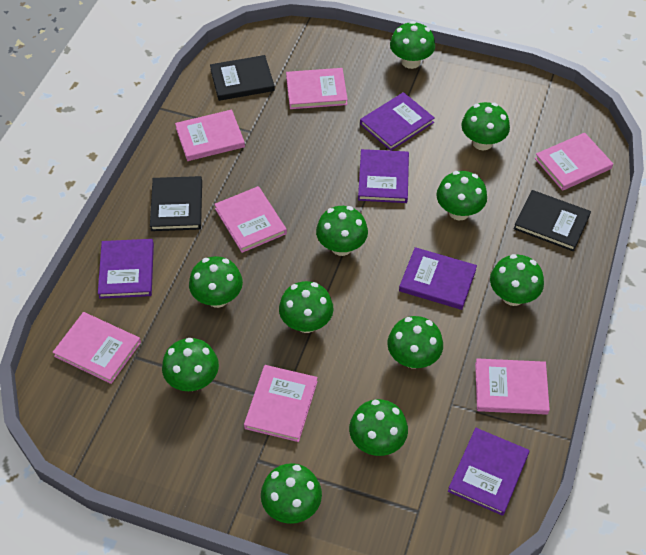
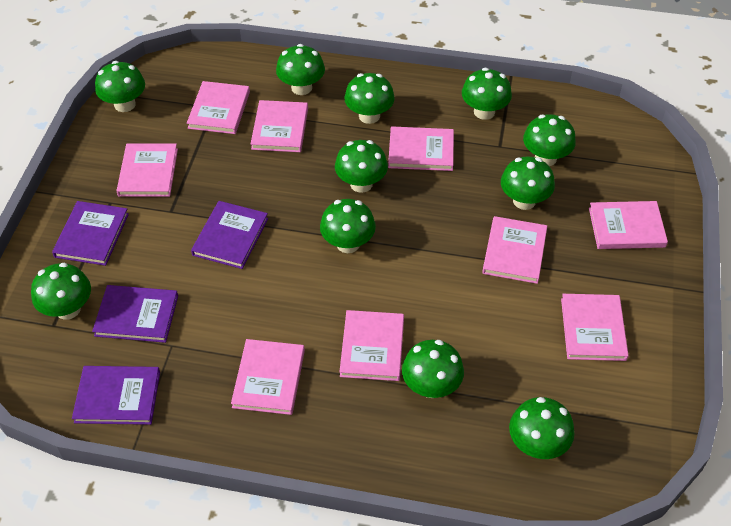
black book: [150,176,202,231] [210,55,275,101] [514,190,591,251] = 3 -> none = 0
pink book: [52,312,141,384] [175,110,245,161] [214,186,287,253] [244,365,318,442] [286,68,348,109] [475,358,550,415] [535,133,613,191] = 7 -> [116,143,178,197] [187,81,250,134] [231,339,305,415] [250,100,308,152] [340,310,404,381] [388,126,454,171] [482,216,547,284] [561,294,629,361] [589,201,668,249] = 9
purple book: [98,239,154,299] [358,149,409,203] [360,92,435,151] [399,247,477,310] [448,428,529,516] = 5 -> [52,201,129,266] [72,366,160,425] [92,285,178,343] [191,201,268,269] = 4

